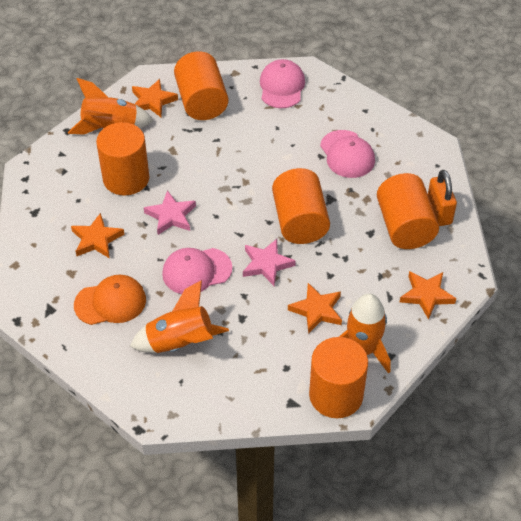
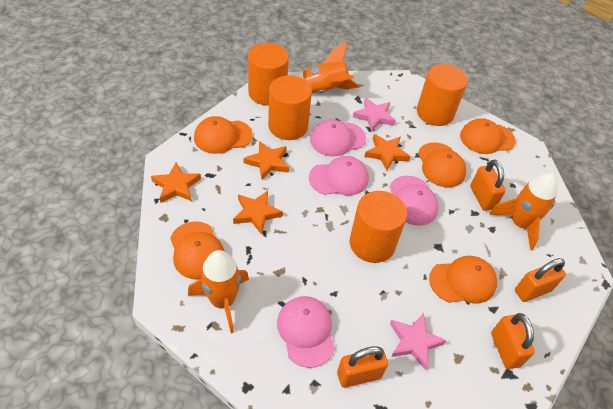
orange cap: [74,275,146,325] = 1 -> [170,221,224,280] [194,116,252,154] [418,142,466,188] [429,256,497,303] [460,118,516,154] = 5
orange cylinder: [96,122,149,196] [174,51,228,120] [272,168,330,244] [309,337,368,418] [377,173,439,249] = 5 -> [248,43,289,106] [268,75,312,140] [350,191,407,263] [417,64,468,126] = 4
orange padlock: [428,170,457,226] = 1 -> [337,346,388,388] [470,160,506,211] [491,313,535,369] [515,258,566,302] = 4
pink cap: [162,248,232,294] [260,59,305,108] [320,130,375,178] = 3 -> [277,296,335,368] [309,156,369,195] [310,120,366,157] [390,176,439,226] = 4

